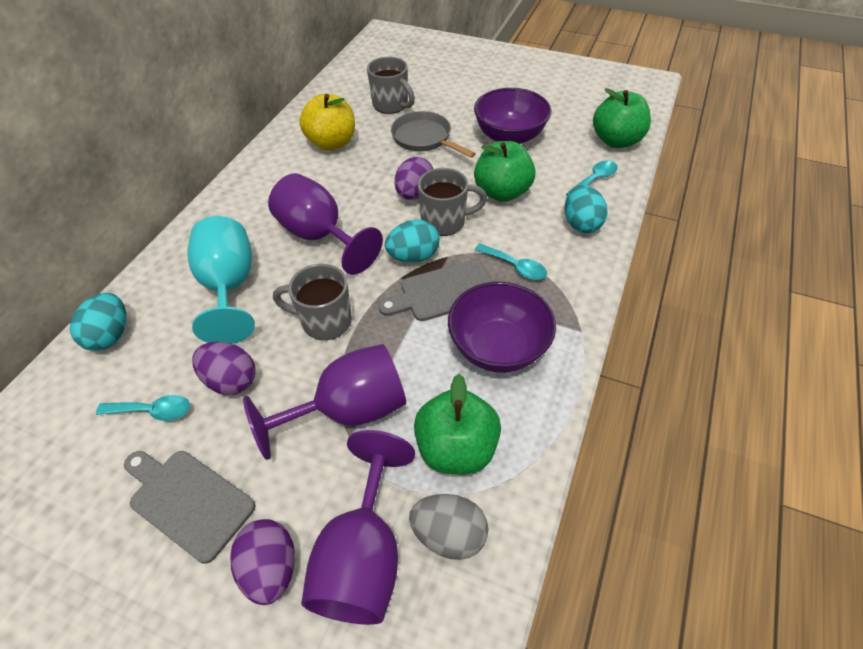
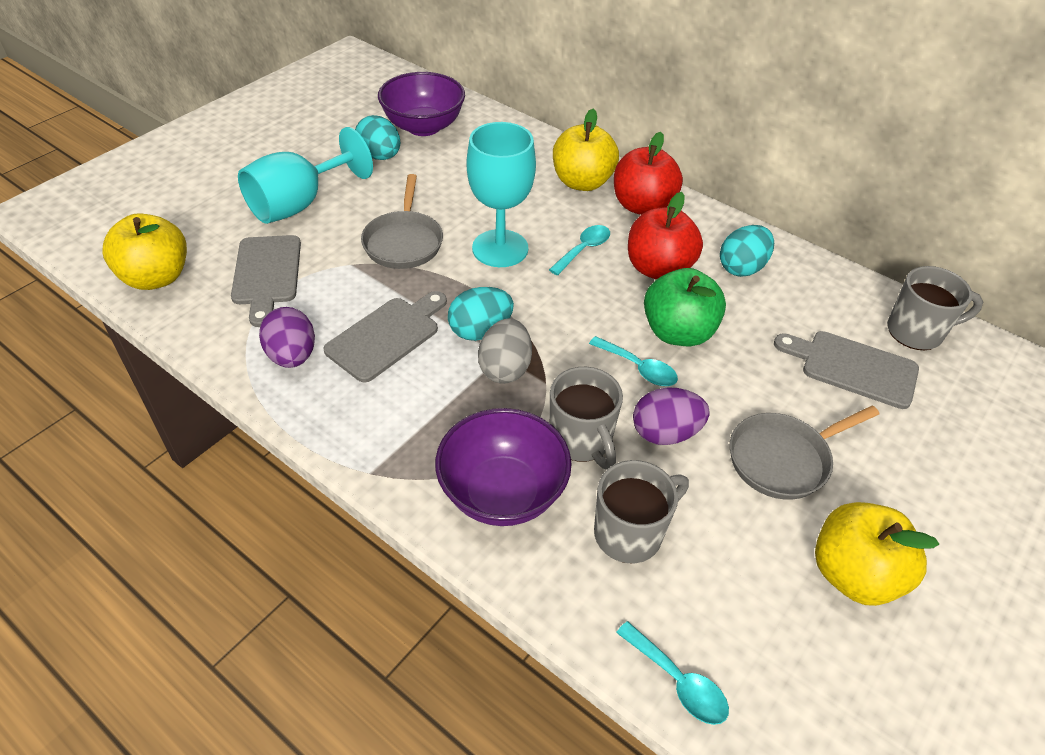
green apple: [414,374,501,474] [474,141,535,202] [593,88,651,148] = 3 -> [644,268,726,346] = 1
grey cutting board: [124,451,255,564] [378,259,493,321] = 2 -> [231,235,301,327] [324,291,447,382] [774,331,919,409] = 3
grey pan: [391,111,476,158] = 1 -> [361,174,443,269] [730,405,879,500] = 2
purple egg: [192,342,256,395] [230,519,295,605] [394,157,433,200] = 3 -> [259,307,315,368] [633,388,710,445] = 2
purple goblet: [243,344,406,460] [268,173,383,275] [301,430,415,625] = 3 -> none = 0
red apple: none = 0 -> [614,132,683,215] [628,192,703,280] = 2
turquoise goblet: [187,216,255,344] = 1 -> [238,127,373,224] [467,122,536,267] = 2
yellow apple: [299,94,355,151] = 1 -> [102,213,187,290] [553,109,619,191] [815,502,939,606] = 3

